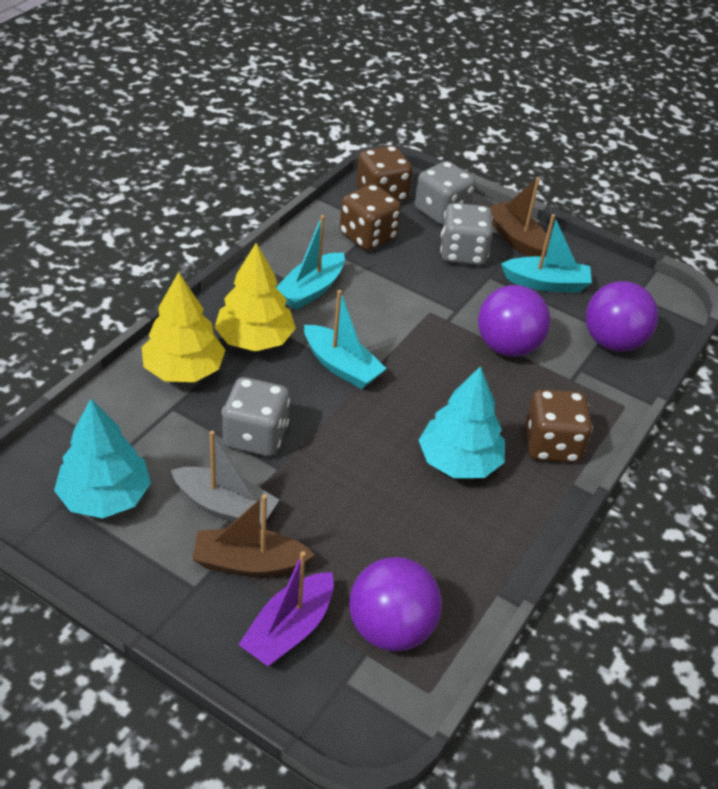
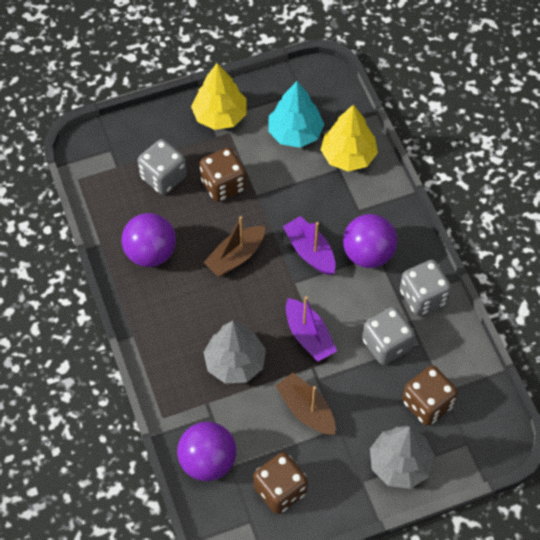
grey boat: [171,431,279,526] = 1 -> none = 0
grey tree: none = 0 -> [203,321,266,384] [370,425,435,489] = 2
purple boat: [238,551,334,666] = 1 -> [283,216,336,275] [286,296,337,362] = 2
turquoise boat: [276,215,345,310] [304,290,387,389] [501,214,592,293] = 3 -> none = 0
turquoise tree: [54,399,151,518] [419,366,505,478] = 2 -> [268,81,324,148] = 1

